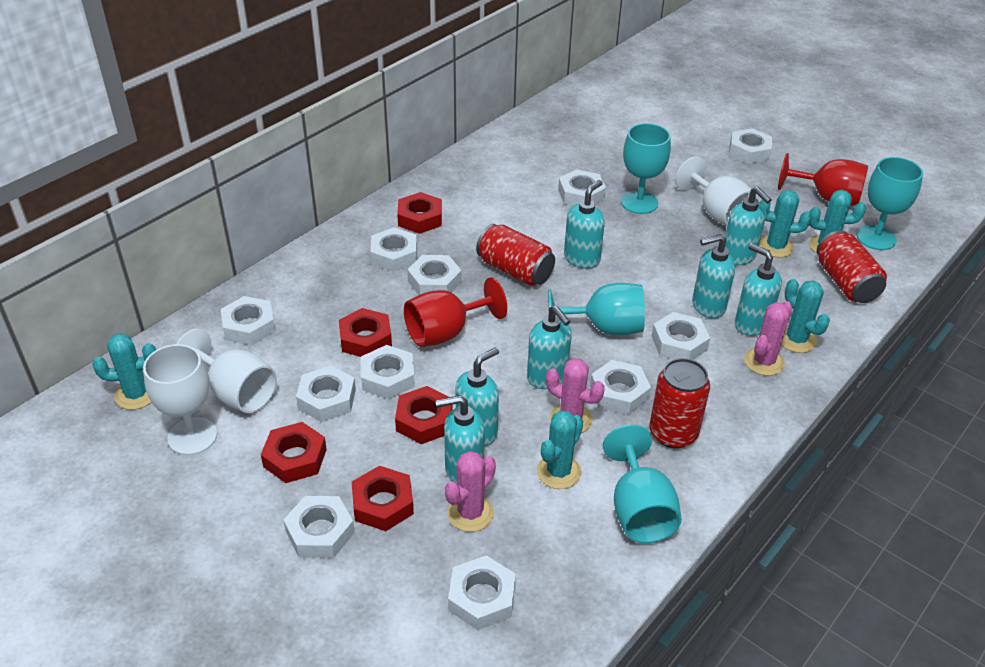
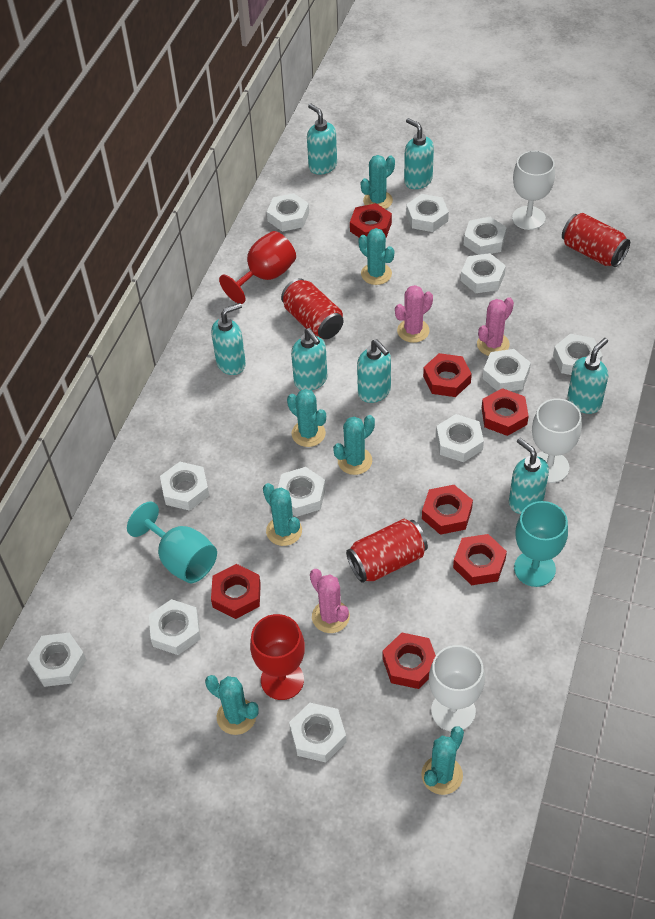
red nut: [261,422,327,483] [339,308,392,357] [352,466,414,531] [395,386,453,444] [397,192,442,234] = 5 -> [211,564,261,619] [350,203,392,238] [382,632,436,689] [422,485,473,535] [423,353,472,397] [453,534,507,585] [482,388,529,436] = 7
turquoise cactus: [93,334,156,410] [537,410,583,489] [759,190,811,258] [781,279,830,353] [809,190,866,253] = 5 -> [205,675,259,735] [263,483,302,546] [287,389,326,447] [333,415,375,475] [358,228,394,285] [361,155,395,209] [421,726,464,795] = 7
turquoise goblet: [548,283,645,335] [603,425,682,543] [621,123,671,214] [857,157,923,250] = 4 -> [127,502,217,583] [514,501,568,587] = 2
white nut: [221,296,276,345] [283,496,355,558] [296,366,356,422] [361,345,415,399] [371,227,417,272] [407,255,462,295] [448,555,516,630] [558,169,606,206] [590,360,651,415] [652,312,710,360] [729,128,772,164] = 11 -> [27,633,86,687] [149,599,201,655] [160,462,209,511] [267,193,309,232] [278,467,326,517] [289,703,346,762] [406,194,449,232] [436,414,484,462] [461,253,506,293] [464,217,507,255] [483,349,531,391] [553,334,603,375] = 12

